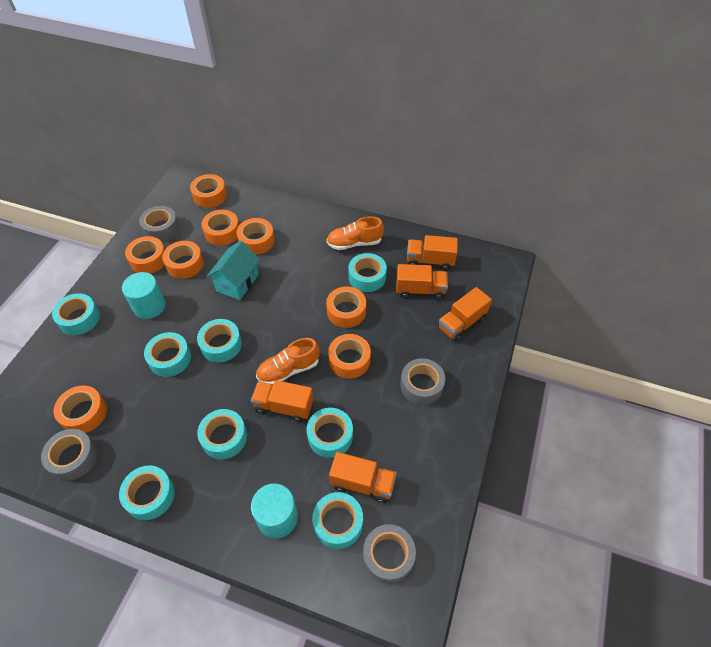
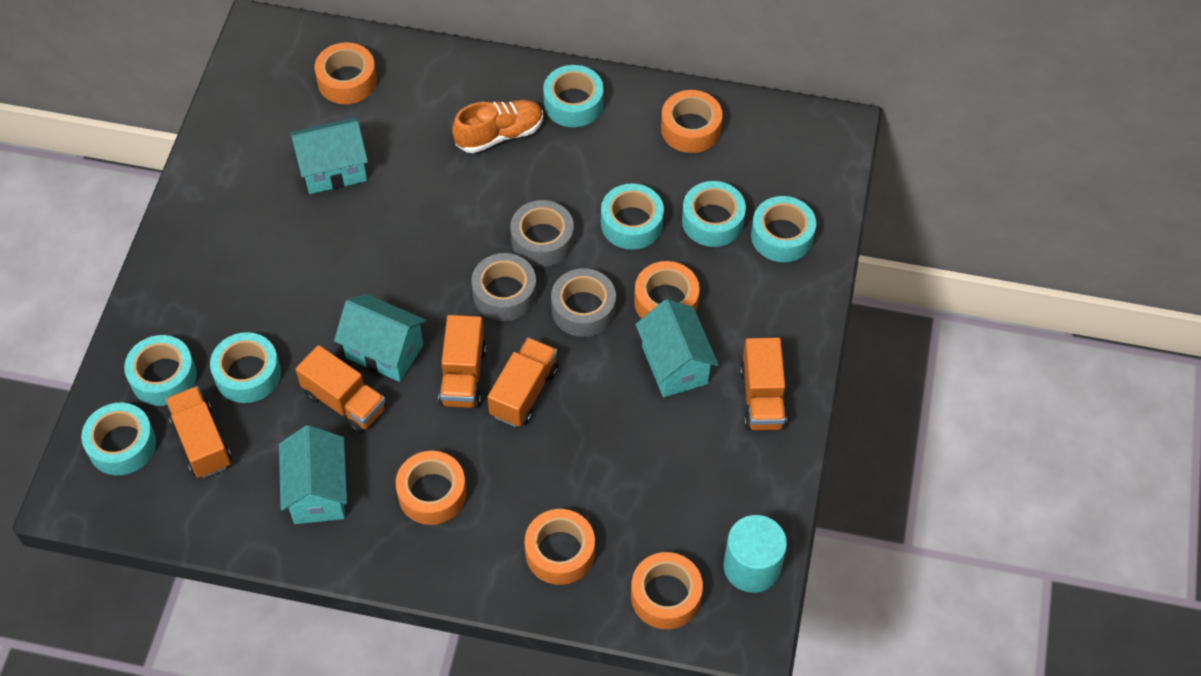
grey tape: [41,429,98,481] [139,206,179,241] [363,524,416,584] [400,358,445,405] = 4 -> [471,253,537,321] [510,200,574,267] [551,268,616,337] = 3
orange shoe: [256,338,320,385] [326,216,384,250] = 2 -> [452,100,543,153] = 1
orange tape: [54,385,107,433] [125,236,165,274] [162,241,204,279] [190,174,227,208] [201,210,239,246] [236,218,275,254] [326,287,366,328] [328,334,371,379] = 8 -> [315,42,377,104] [396,451,466,525] [525,509,595,585] [631,552,703,629] [634,261,700,319] [661,90,722,153] = 6
turquoise cylinder: [122,272,166,319] [251,483,298,539] = 2 -> [723,515,787,593] = 1
turquoise house: [207,241,260,300] = 1 -> [279,425,347,524] [290,117,368,194] [334,294,427,382] [635,299,719,397] = 4
turquoise tape: [52,293,100,335] [119,465,175,520] [144,332,191,377] [197,319,242,363] [197,409,247,459] [306,408,353,458] [312,492,363,549] [349,253,387,292] = 8 -> [81,403,156,475] [124,335,197,406] [210,332,281,403] [543,65,603,127] [601,183,664,250] [682,181,746,247] [751,196,816,262] = 7

